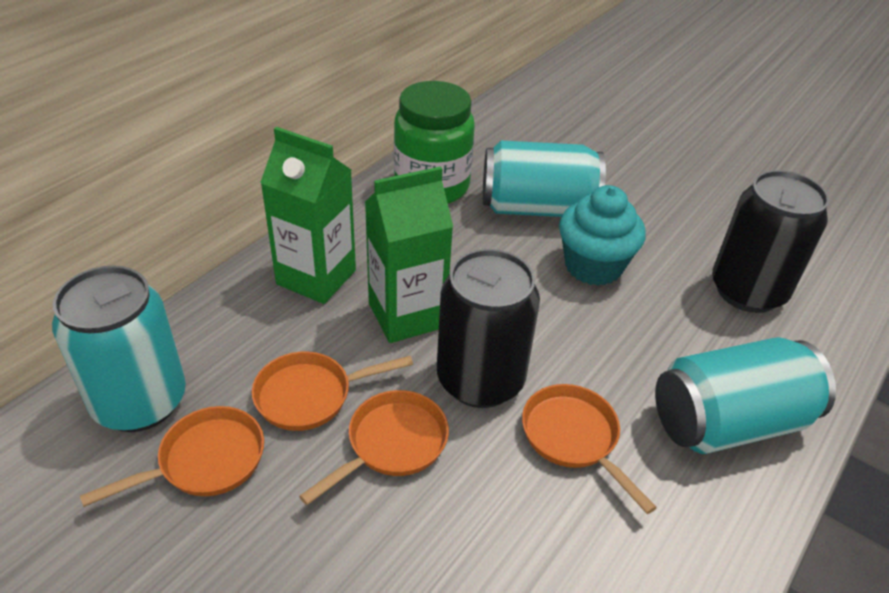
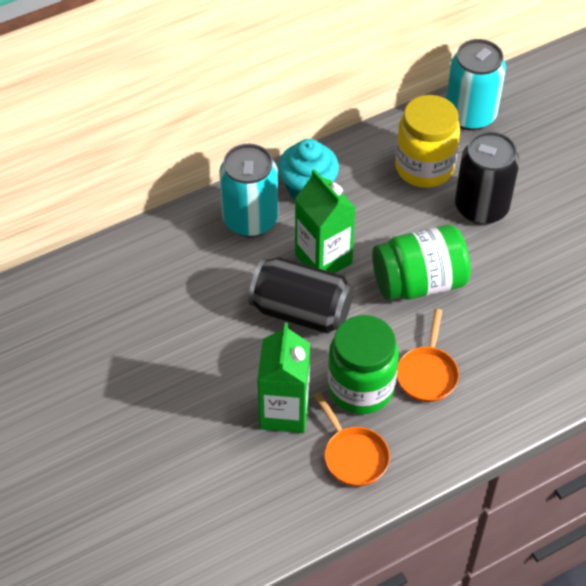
green jar: [394,81,475,204] = 1 -> [328,315,399,414] [372,225,471,300] = 2
orange pan: [80,406,264,507] [252,352,413,431] [299,390,449,505] [522,384,657,514] = 4 -> [314,393,390,487] [397,309,459,402] = 2
turquoise can: [52,266,186,432] [483,140,606,217] [655,337,836,454] = 3 -> [219,144,278,237] [446,39,506,131] = 2
yellow jar: none = 0 -> [395,95,460,188] = 1

